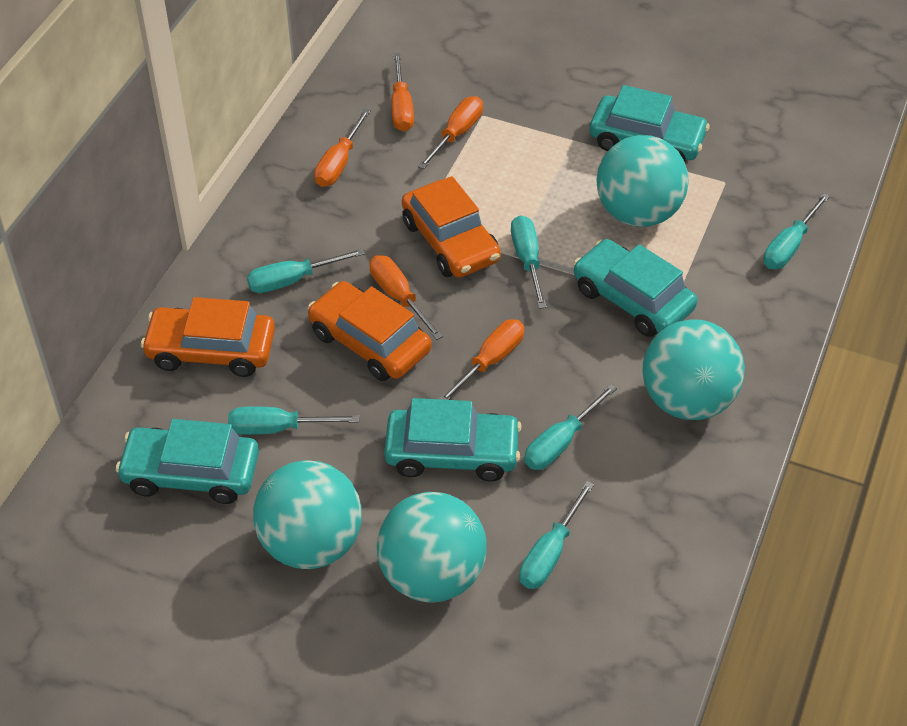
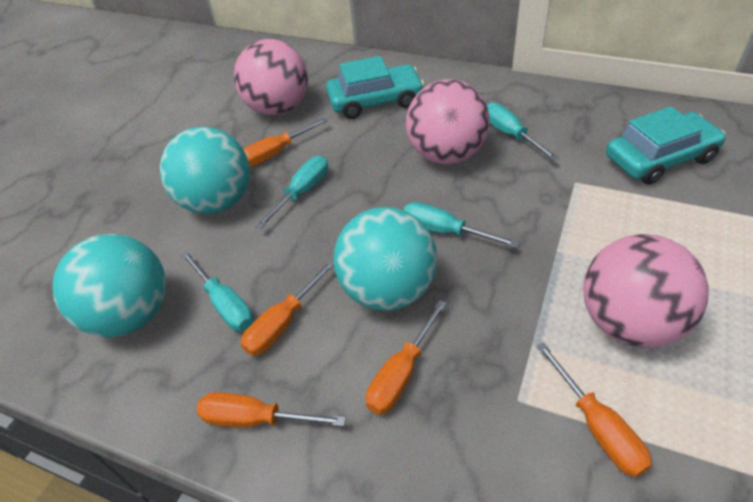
orange car: [141,297,275,377] [308,281,432,381] [402,176,501,278] = 3 -> none = 0
pink ball: none = 0 -> [234,39,308,115] [406,79,490,164] [583,234,709,348] = 3
turquoise ball: [253,460,362,569] [377,492,487,602] [596,135,689,227] [642,319,745,420] = 4 -> [53,234,166,337] [160,127,250,214] [333,207,437,311] = 3
turquoise car: [116,419,259,504] [384,398,522,482] [573,239,698,337] [590,85,710,162] = 4 -> [326,56,424,119] [606,106,726,185] = 2
turquoise screwdriver: [228,406,359,435] [247,248,365,293] [511,215,547,309] [519,481,594,589] [524,384,617,470] [763,193,830,269] = 6 -> [181,251,253,331] [255,156,328,229] [404,202,519,248] [487,103,559,161] = 4

